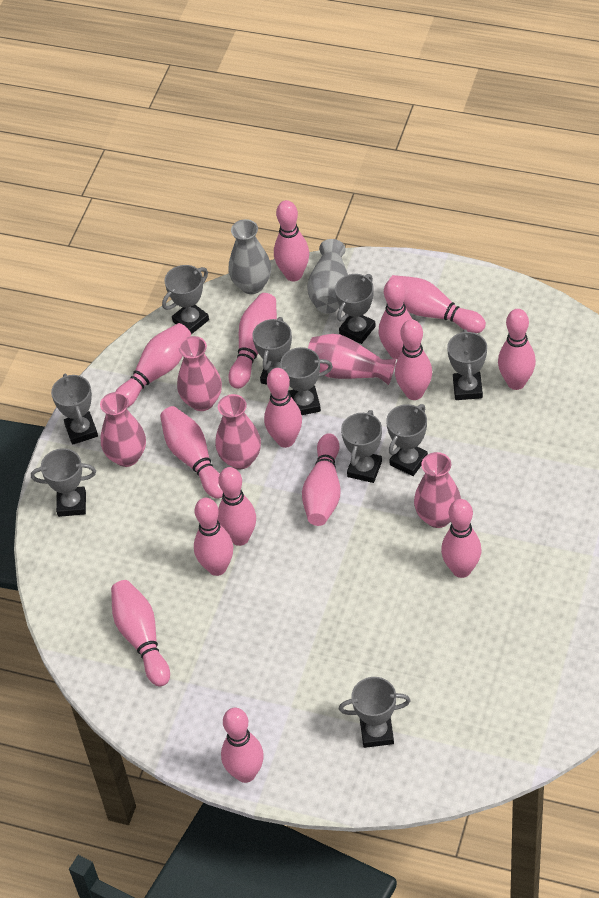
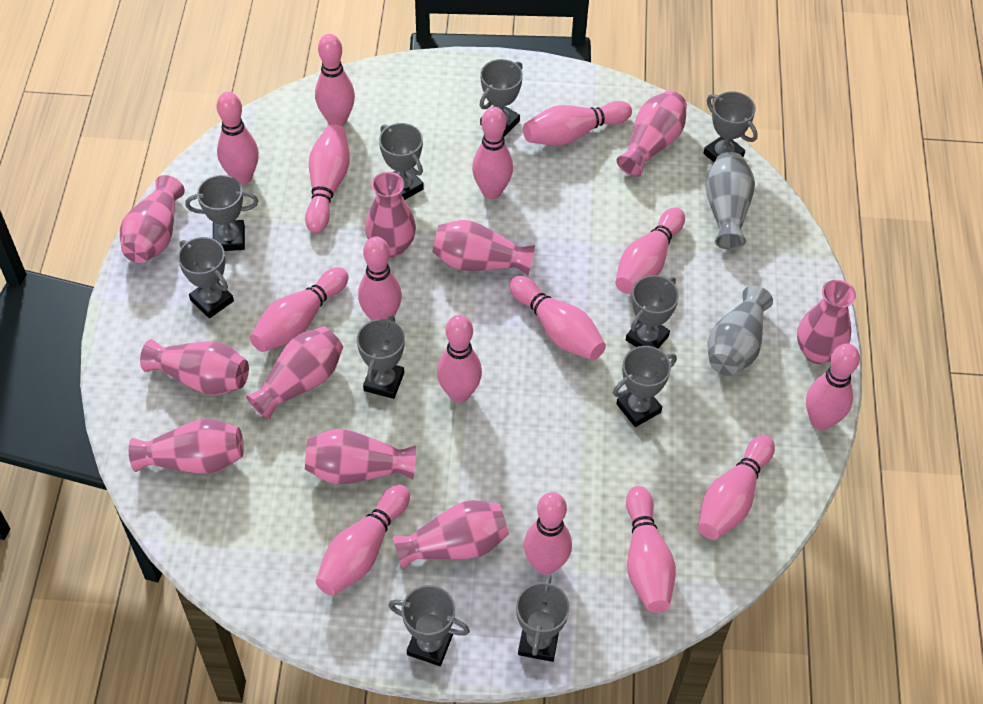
pink vase: [100,392,146,467] [177,336,222,411] [215,394,261,469] [308,334,396,385] [414,452,461,528] = 5 -> [120,175,185,263] [129,419,244,474] [140,339,249,395] [246,327,343,420] [305,429,416,484] [365,172,416,257] [392,500,509,569] [432,220,535,275] [617,90,687,177] [797,280,856,364] = 10

